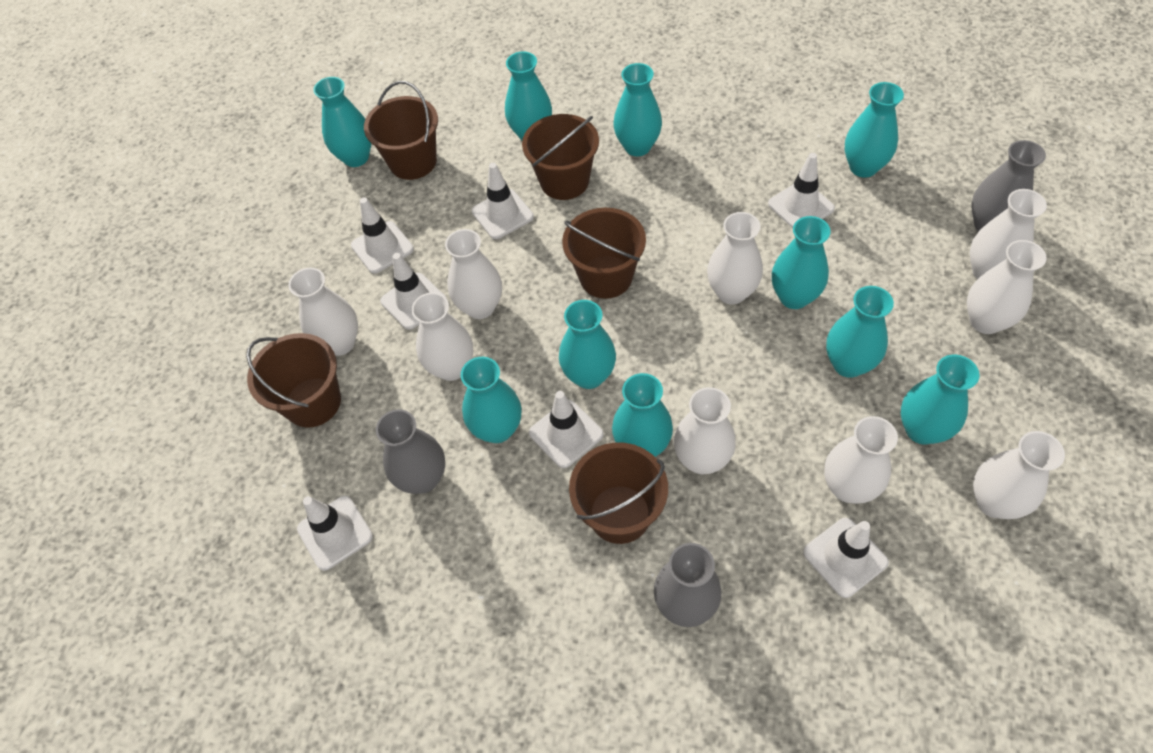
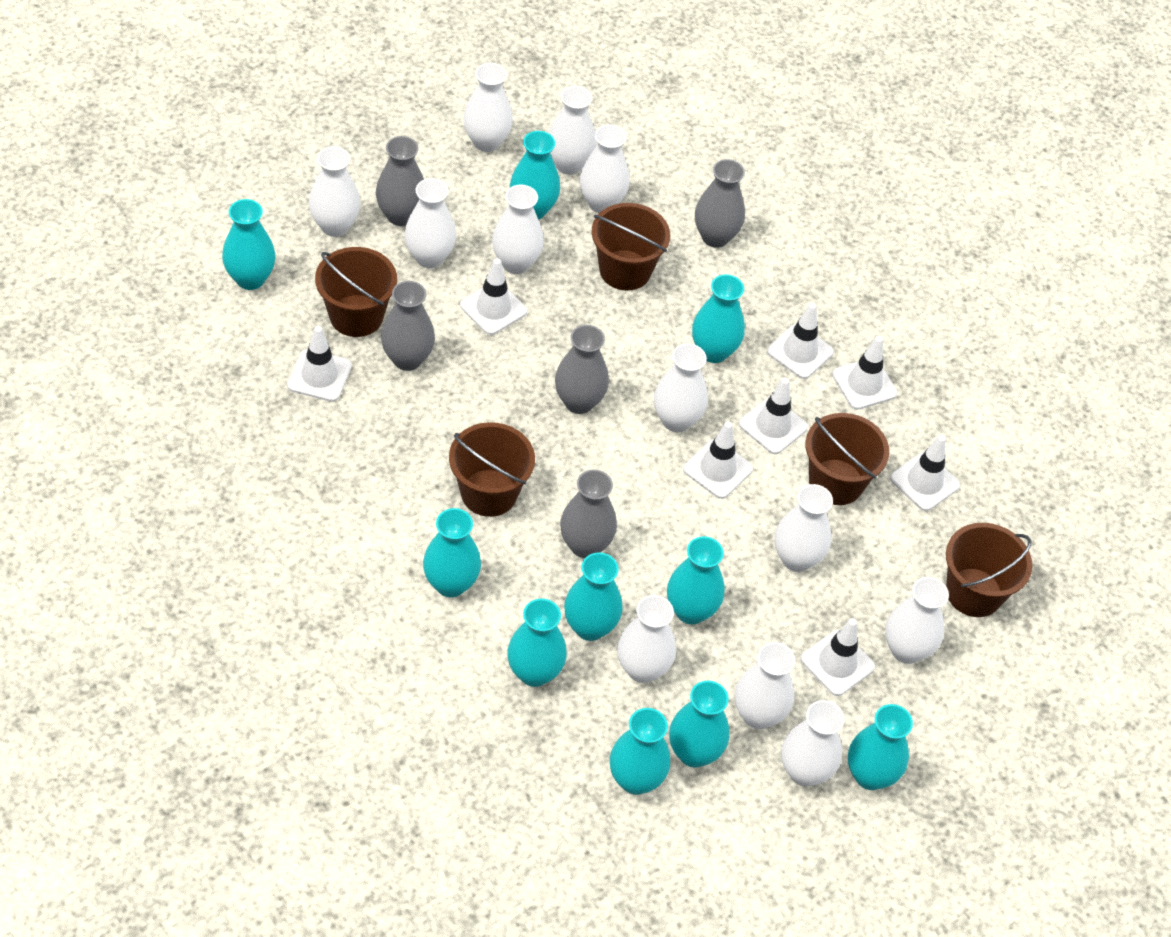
grey vase: [376,409,445,494] [654,543,721,627] [972,140,1046,232] = 3 -> [376,136,424,226] [381,281,435,371] [555,325,609,414] [560,469,617,558] [695,159,745,248] = 5
white traffic cone: [297,496,373,571] [351,197,414,274] [380,253,447,330] [472,163,534,239] [529,391,604,468] [768,153,835,228] [803,518,889,598] = 7 -> [287,326,352,402] [460,258,527,335] [683,421,753,499] [739,378,808,454] [767,303,834,379] [801,618,875,696] [832,336,898,410] [890,435,960,511] = 8
white vase: [288,268,358,356] [412,292,473,381] [445,229,502,319] [674,387,736,474] [707,212,763,305] [824,416,898,504] [967,240,1046,334] [970,189,1047,279] [973,431,1065,519] = 9 -> [309,146,360,237] [405,178,456,268] [463,63,513,152] [492,184,544,274] [549,86,596,175] [580,124,630,213] [617,595,676,683] [654,344,708,432] [735,642,795,729] [775,484,833,572] [781,700,844,786] [885,577,949,664] = 12

